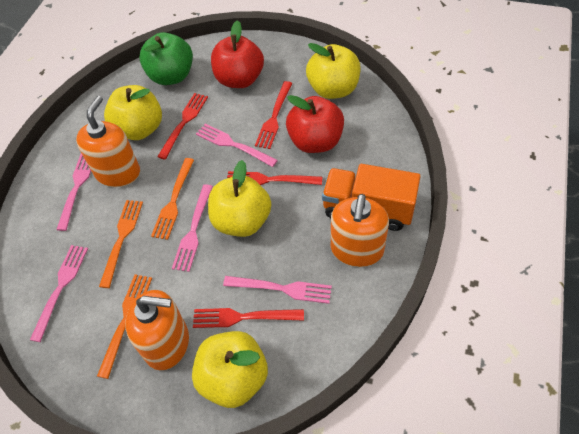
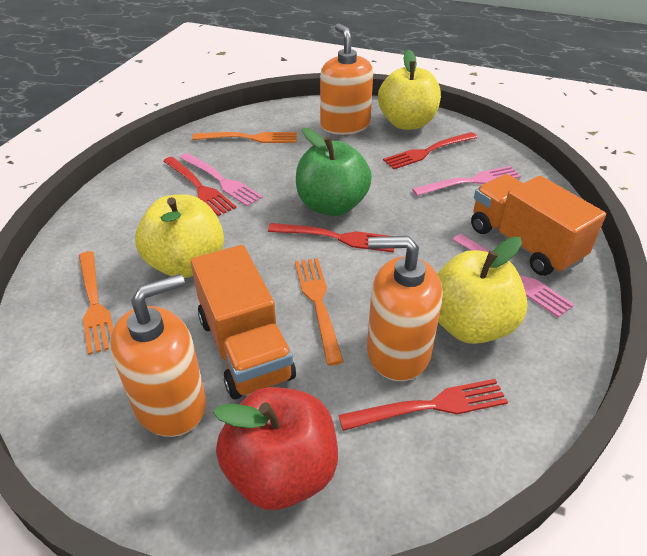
orange truck: [322,164,421,231] = 1 -> [191,245,296,399] [471,174,606,276] = 2
pink fork: [30,245,88,342] [56,153,91,231] [172,184,213,272] [196,124,278,167] [223,276,332,304] = 5 -> [180,153,263,207] [412,166,521,196] [452,234,574,318] = 3
red apple: [211,20,264,88] [286,95,344,153] = 2 -> [213,387,338,510] = 1
yellow apple: [104,85,162,140] [192,331,268,408] [208,160,271,237] [306,43,361,99] = 4 -> [135,194,224,278] [378,50,441,130] [437,237,528,344] = 3

